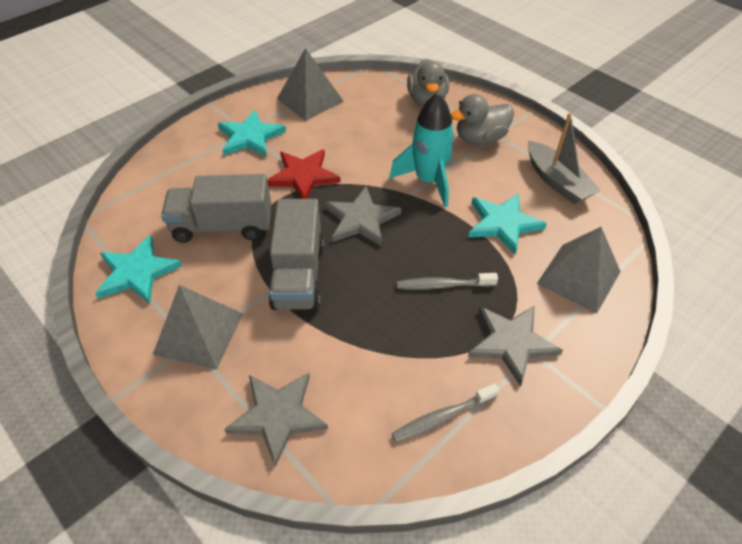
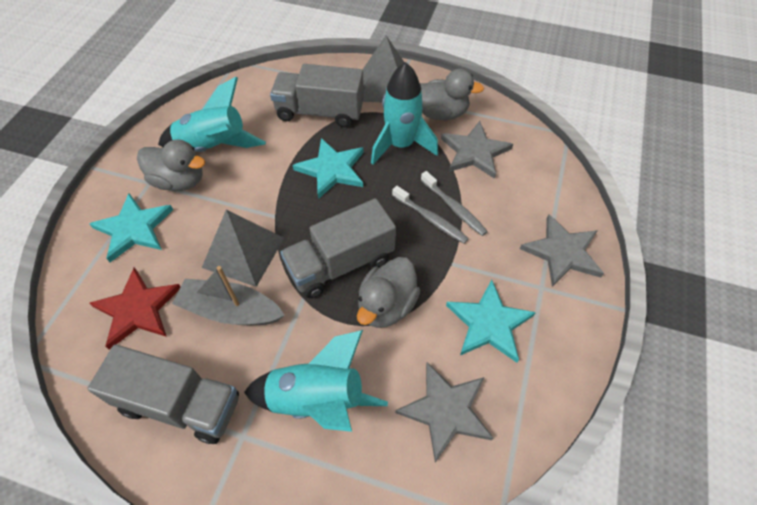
grey duck: [407,59,449,106] [451,94,514,144] = 2 -> [137,140,205,191] [357,257,420,328] [420,69,484,120] = 3
grey pyramid: [153,285,243,370] [277,48,344,121] [537,227,621,313] = 3 -> [202,209,284,287] [363,35,405,102] = 2
grey truck: [161,174,271,243] [269,199,324,310] = 2 -> [87,344,239,444] [270,64,364,127] [280,198,396,298] = 3
turquoise rocket: [389,92,455,207] = 1 -> [158,77,266,152] [244,330,388,432] [371,62,438,165] = 3

